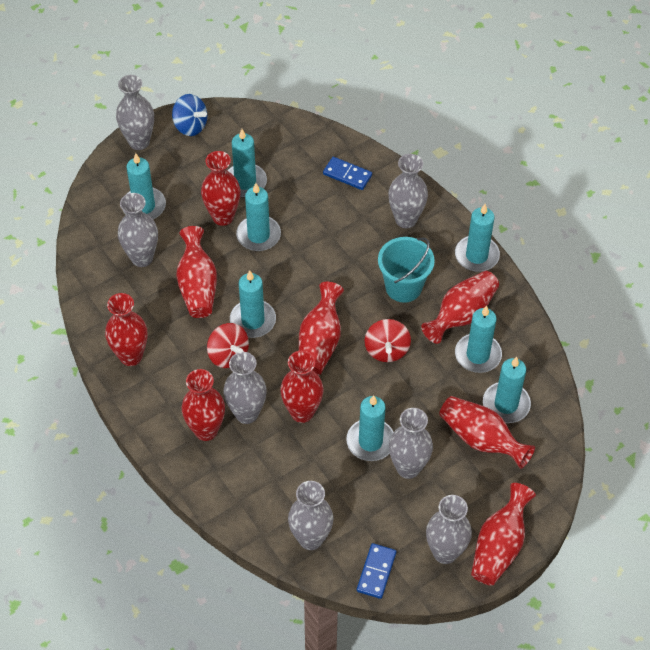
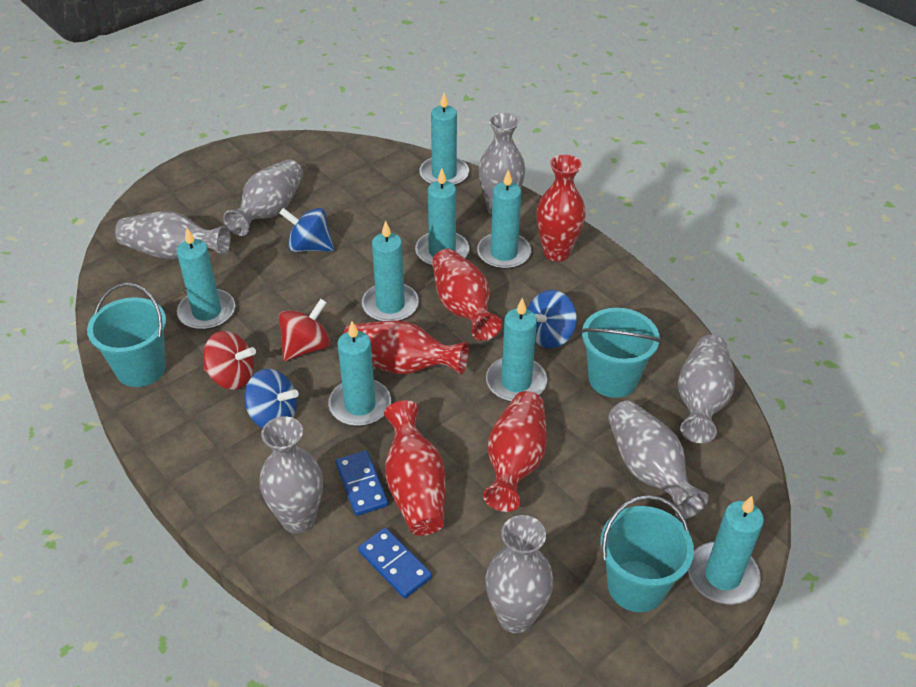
blue spinning top: [172,94,207,136] = 1 -> [244,369,299,428] [279,208,334,252] [528,290,577,348] = 3
red vase: [105,293,147,366] [176,226,217,318] [182,369,225,441] [201,151,241,226] [280,351,324,423] [299,282,344,376] [421,271,499,344] [439,396,535,469] [471,483,536,585] = 9 -> [343,320,469,375] [384,400,445,536] [432,249,502,341] [483,391,547,512] [537,154,586,262] = 5
turquoise bucket: [378,237,435,303] = 1 -> [87,283,166,387] [580,308,661,398] [601,495,694,612] = 3

